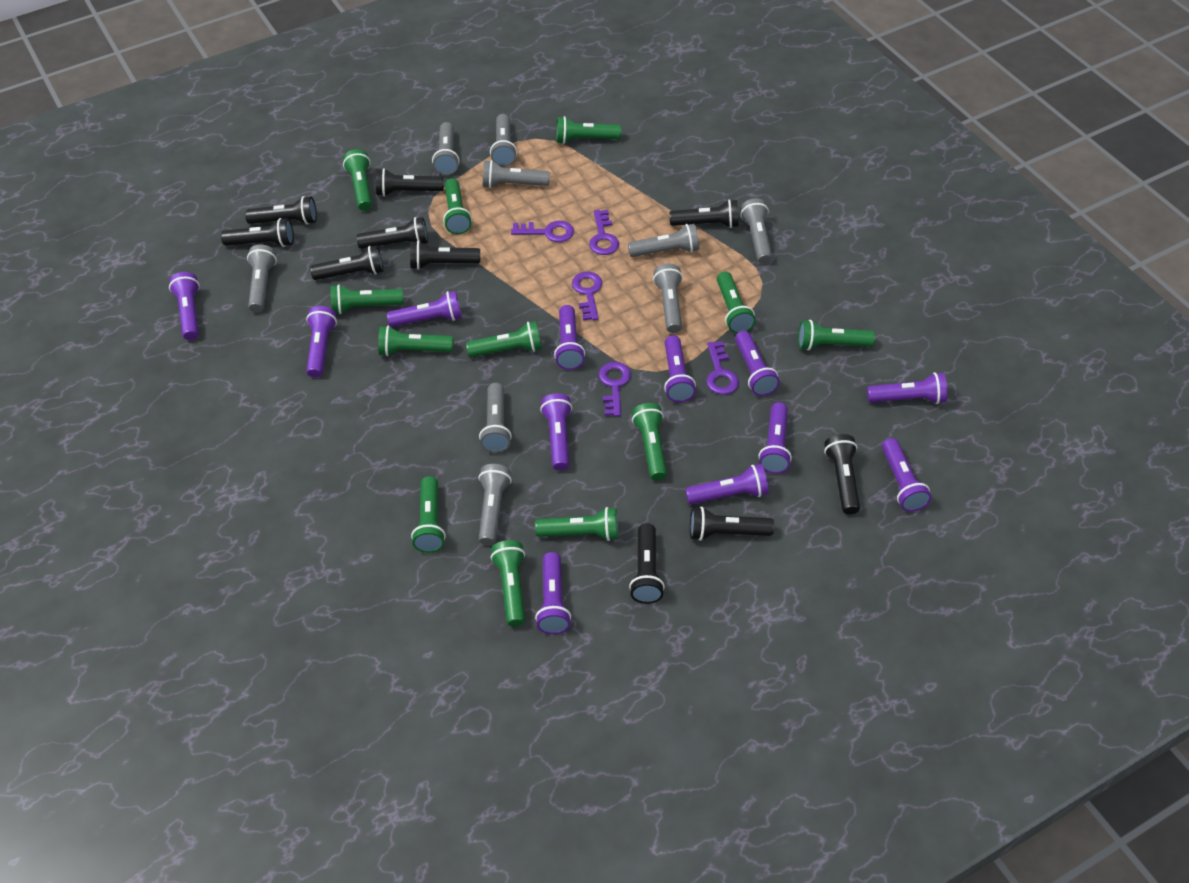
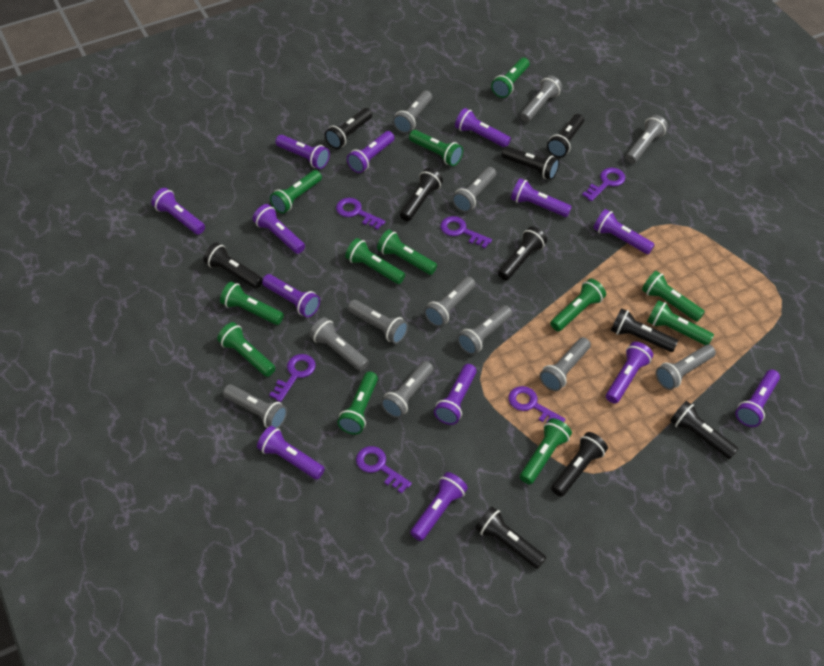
grey flashlight: [247,244,277,312] [432,122,460,175] [479,383,512,453] [479,464,512,545] [483,160,550,188] [490,114,517,167] [628,224,699,257] [653,264,683,333] [740,198,772,264] = 9 -> [223,384,287,429] [309,317,369,371] [348,300,408,344] [381,361,434,418] [393,90,432,133] [424,277,476,327] [452,167,496,212] [457,305,512,355] [520,75,562,122] [540,337,591,391] [626,115,668,163] [656,345,716,390] = 12
purple flashlight: [169,272,200,340] [306,306,337,378] [387,291,462,327] [535,552,571,634] [540,393,572,471] [554,305,585,370] [664,335,696,402] [685,464,769,504] [735,330,780,396] [758,402,792,474] [867,372,948,404] [882,438,931,512] = 12 -> [151,188,205,235] [253,204,305,254] [257,426,325,480] [262,274,320,317] [275,135,330,169] [347,131,395,173] [410,472,468,541] [434,364,477,425] [455,108,511,148] [511,178,572,217] [594,209,655,254] [606,342,653,404] [736,370,780,427] = 13
purple key: [511,221,574,242] [572,272,602,321] [589,210,619,255] [599,362,631,416] [706,341,739,395] = 5 -> [269,354,316,402] [336,198,385,230] [356,446,412,494] [441,216,492,248] [508,386,565,423] [582,168,625,201] = 6

